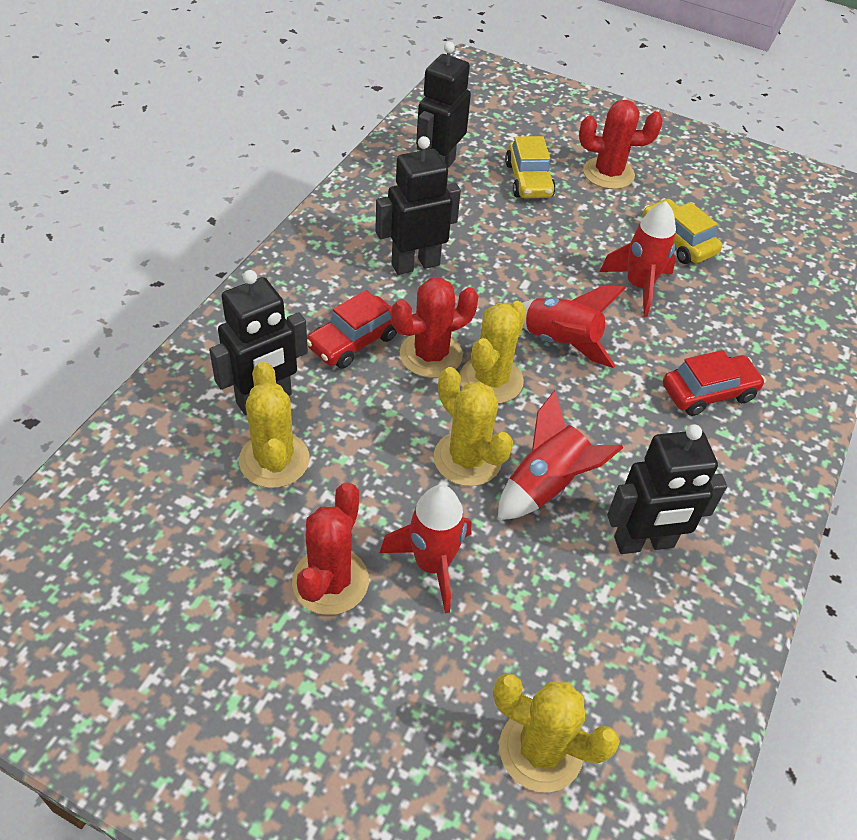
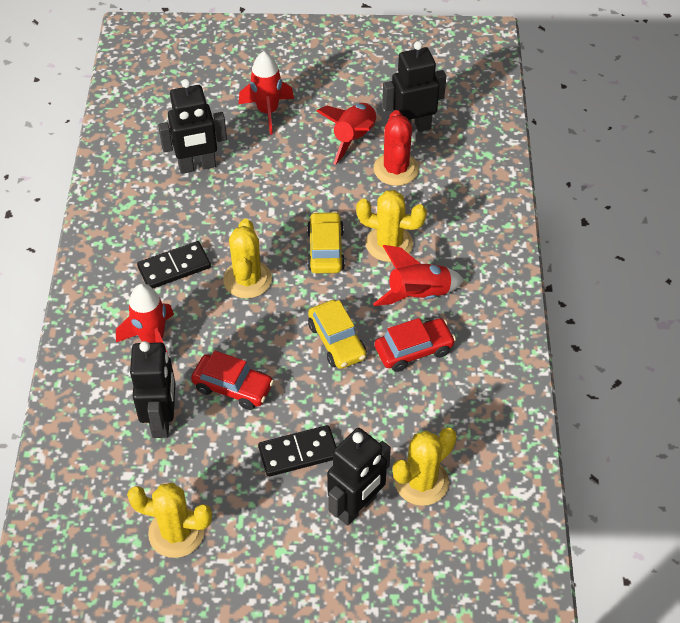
black domino: none = 0 -> [137,241,211,288] [258,425,336,477] = 2
red cactus: [292,482,369,615] [391,278,479,378] [579,100,663,189] = 3 -> [374,110,419,186] = 1

